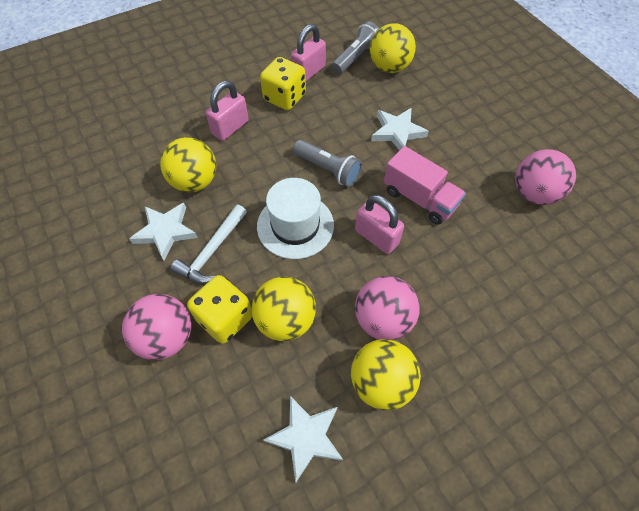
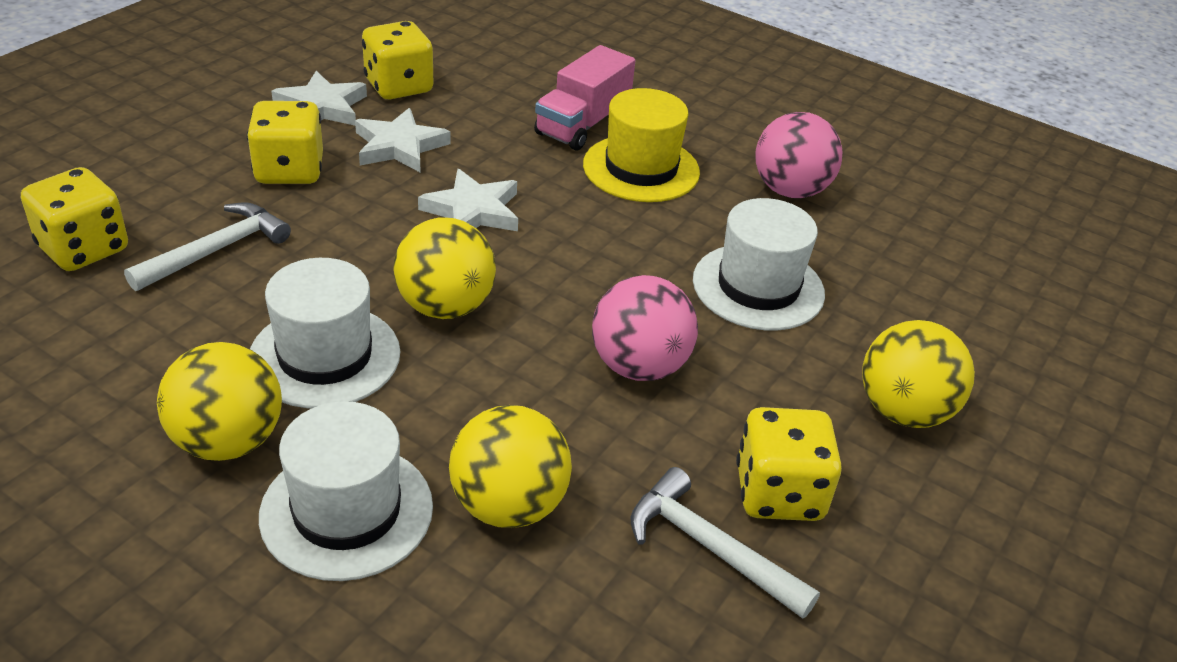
grey flashlight: [293,140,362,187] [332,21,379,74] = 2 -> none = 0
pink ball: [122,294,191,360] [355,276,420,340] [515,149,576,205] = 3 -> [592,275,698,381] [756,112,843,198] = 2
pink padlock: [206,81,249,141] [291,24,326,81] [355,195,404,254] = 3 -> none = 0
white hammer: [170,205,247,284] = 1 -> [124,203,291,291] [631,467,820,619] = 2
white hat: [257,178,334,259] = 1 -> [250,258,400,408] [259,401,433,581] [693,198,825,330] = 3
yellow dice: [187,275,252,344] [260,57,306,110] = 2 -> [21,167,128,271] [247,101,323,184] [362,21,434,99] [736,407,842,521] = 4
yellow hat: none = 0 -> [583,88,700,202] = 1

